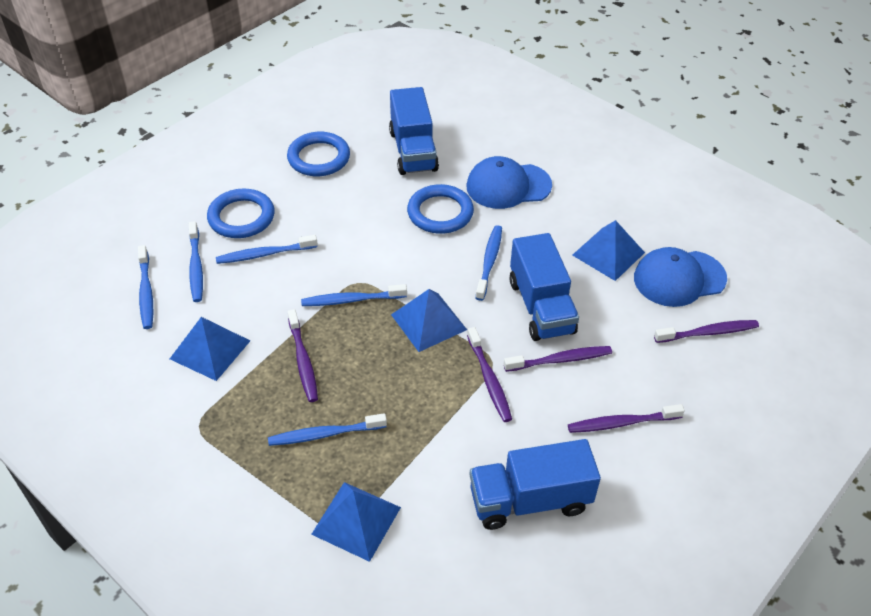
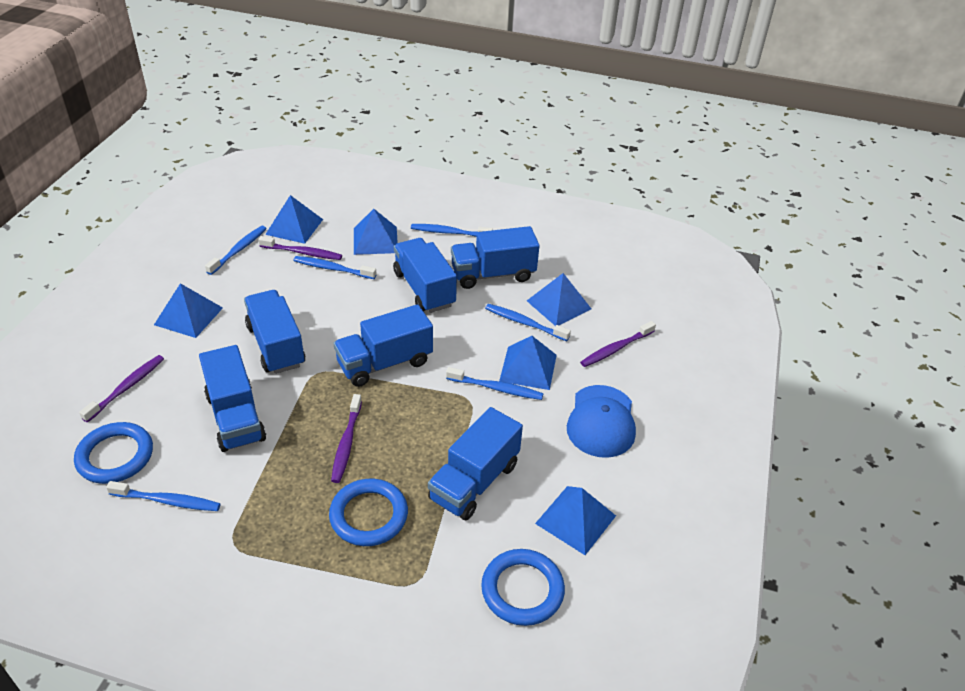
blue cap: [466,156,552,209] [634,247,727,307] = 2 -> [567,385,636,458] = 1
blue pyramid: [170,317,250,381] [311,482,401,562] [391,289,467,352] [572,220,645,281] = 4 -> [154,283,223,338] [265,195,323,244] [354,209,398,255] [499,336,557,390] [527,273,591,326] [535,486,616,555] = 6
blue truck: [389,87,439,175] [469,439,601,530] [509,233,579,341] = 3 -> [199,345,266,452] [244,290,305,374] [334,304,433,387] [393,238,457,313] [428,407,523,521] [451,226,540,289] = 6
purple toothbrush: [288,309,318,402] [467,327,512,422] [504,346,612,372] [568,404,685,433] [654,320,759,343] = 5 -> [79,355,164,422] [258,236,342,260] [331,394,362,483] [580,321,656,367] = 4

